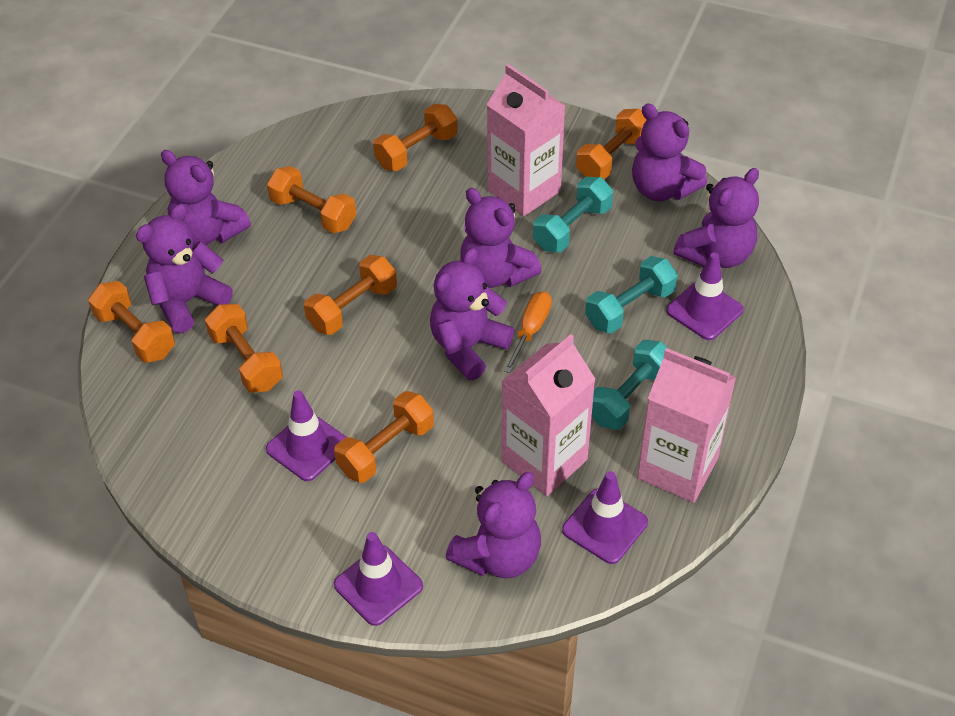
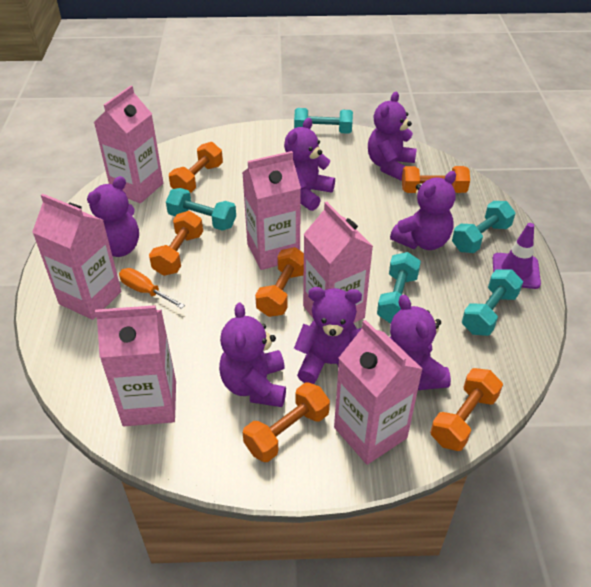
orange dumbbell: [88,281,175,363] [205,304,283,393] [267,166,356,233] [304,255,397,335] [334,391,434,483] [373,104,458,171] [576,109,647,180] = 7 -> [149,211,203,276] [169,142,223,193] [243,382,330,462] [255,247,304,317] [402,166,470,193] [430,368,503,451] = 6
pink carton: [486,64,565,216] [502,334,595,496] [637,348,736,503] = 3 -> [32,194,122,320] [94,86,163,203] [95,305,176,426] [242,151,301,270] [303,202,373,323] [334,320,422,465] = 6
purple traffic cone: [266,390,346,481] [334,532,423,626] [562,471,648,564] [666,252,744,340] = 4 -> [493,223,541,289] = 1
turquoise dumbbell: [533,177,613,252] [585,256,678,333] [592,340,667,430] = 3 -> [166,188,236,231] [294,108,353,134] [377,252,421,323] [452,201,515,253] [462,269,523,336] = 5

